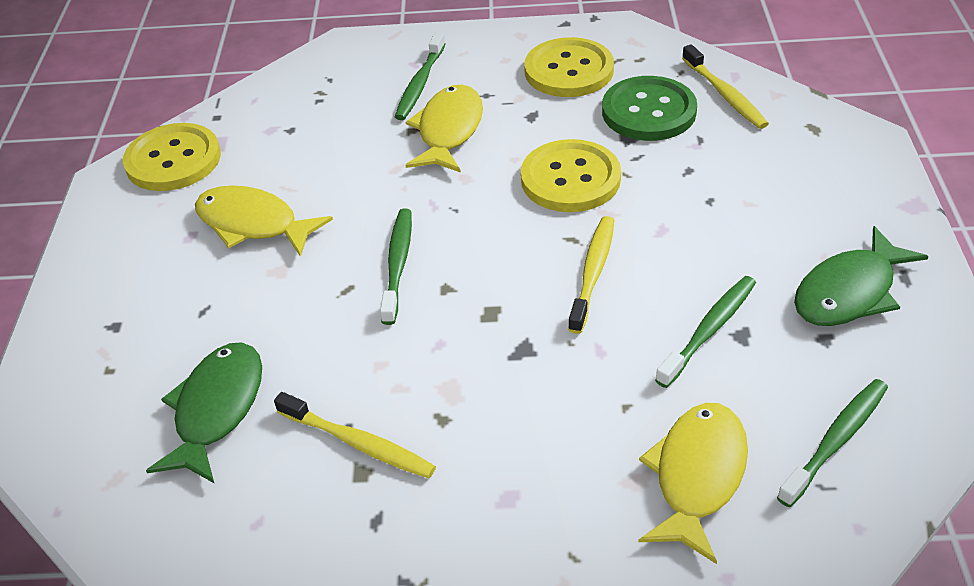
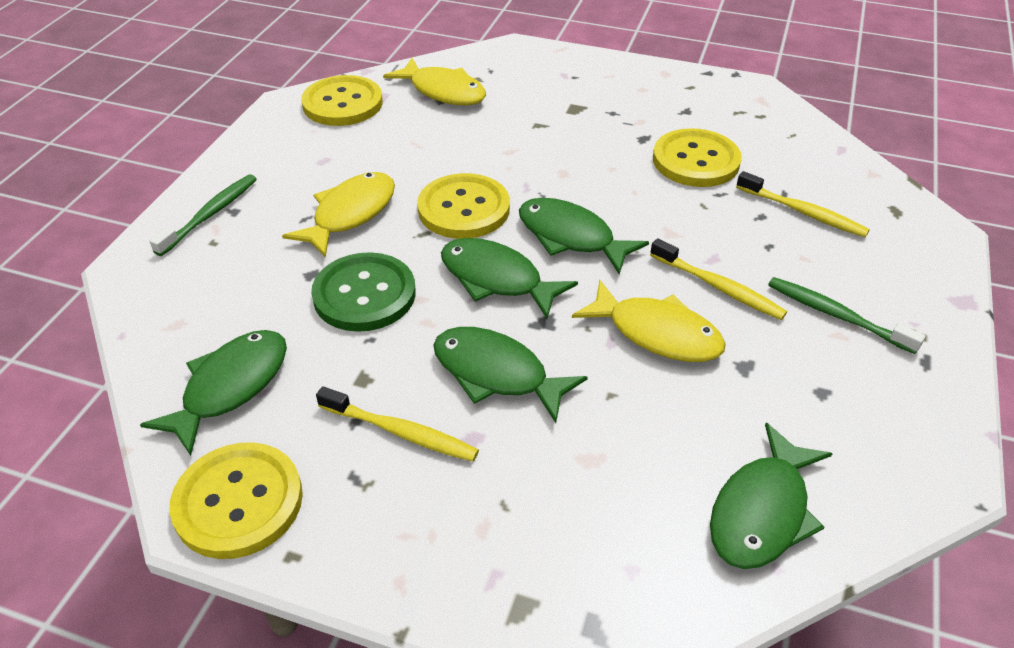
green fish: [146,342,262,484] [794,226,929,326] = 2 -> [140,330,287,456] [433,327,588,423] [441,238,578,319] [519,198,649,274] [710,423,833,569] = 5
green toothbrush: [380,209,412,325] [395,32,446,120] [655,276,756,388] [777,379,888,507] = 4 -> [150,174,257,256] [768,277,925,354] = 2
yellow button: [123,123,221,191] [521,139,621,212] [524,37,614,97] = 3 -> [170,442,303,559] [301,75,383,126] [417,173,510,239] [653,128,742,187] = 4

